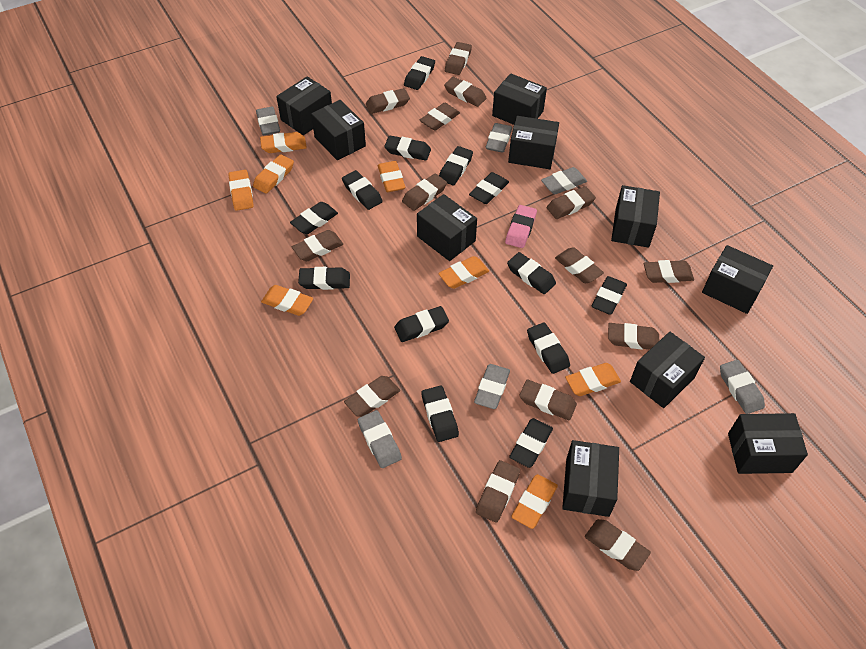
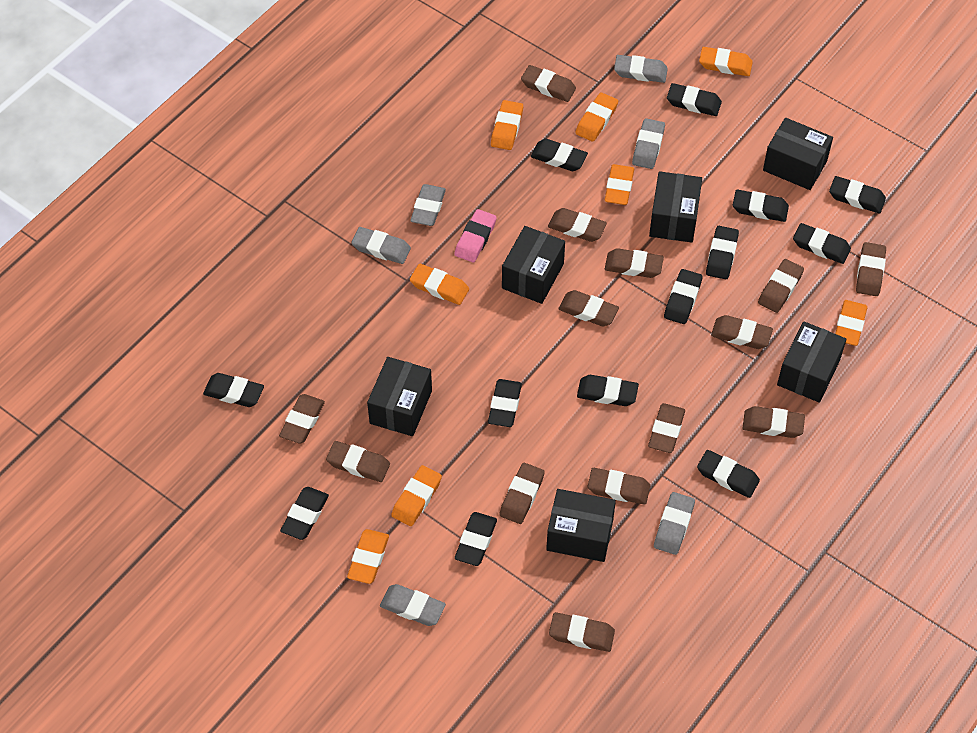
black box: [276,76,332,135] [311,100,366,160] [417,194,477,261] [492,73,547,125] [508,116,559,169] [562,440,619,517] [611,185,660,248] [630,332,705,408] [702,245,773,314] [728,413,808,474] = 10 -> [367,357,432,436] [502,226,565,304] [546,489,616,562] [649,171,702,243] [763,118,833,190] [777,321,846,403] = 6

